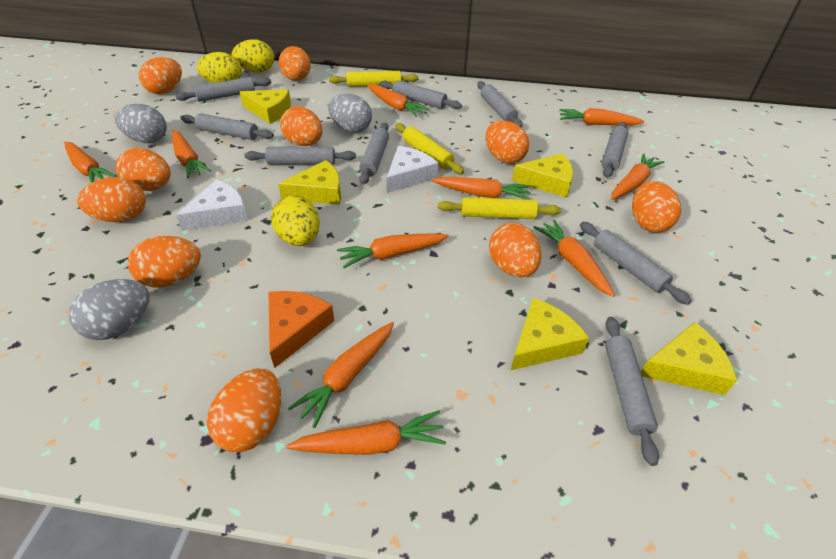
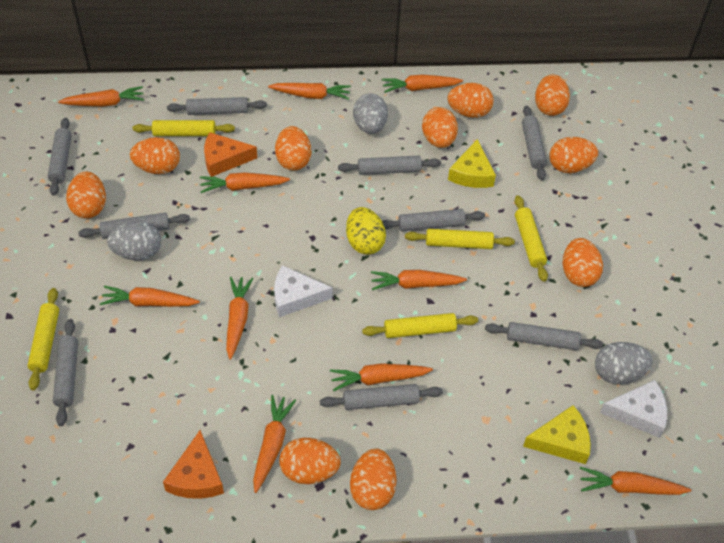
orange cheese: [269,291,334,368] = 1 -> [163,430,224,499] [204,132,257,177] = 2
yellow cheese: [240,89,291,124] [278,160,341,205] [510,298,589,371] [512,153,573,198] [641,322,737,395] = 5 -> [448,139,496,188] [523,405,591,464] = 2
yellow egg: [197,52,242,83] [232,39,274,72] [271,195,320,246] = 3 -> [346,207,386,255] = 1
yellow rolling pin: [329,71,418,87] [395,123,464,174] [438,197,561,219] = 3 -> [27,288,59,390] [133,120,235,136] [362,313,478,338] [405,229,515,249] [514,195,548,282] = 5

